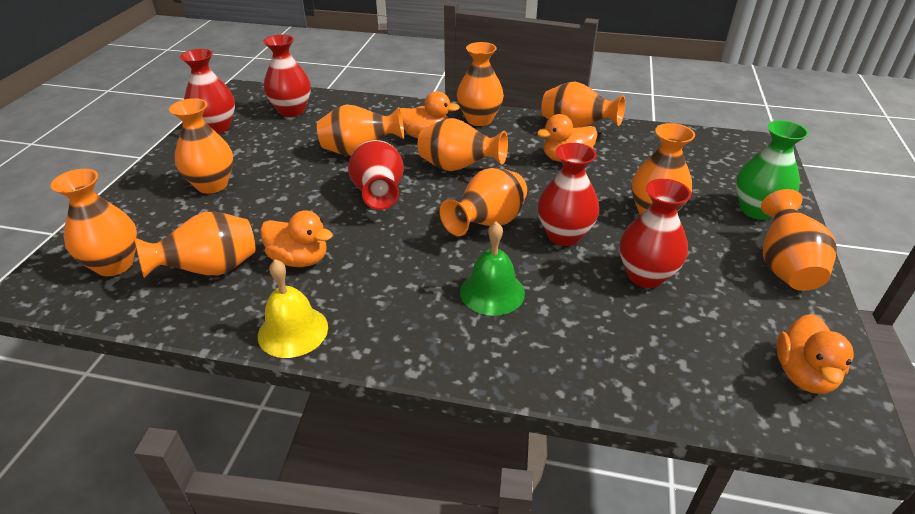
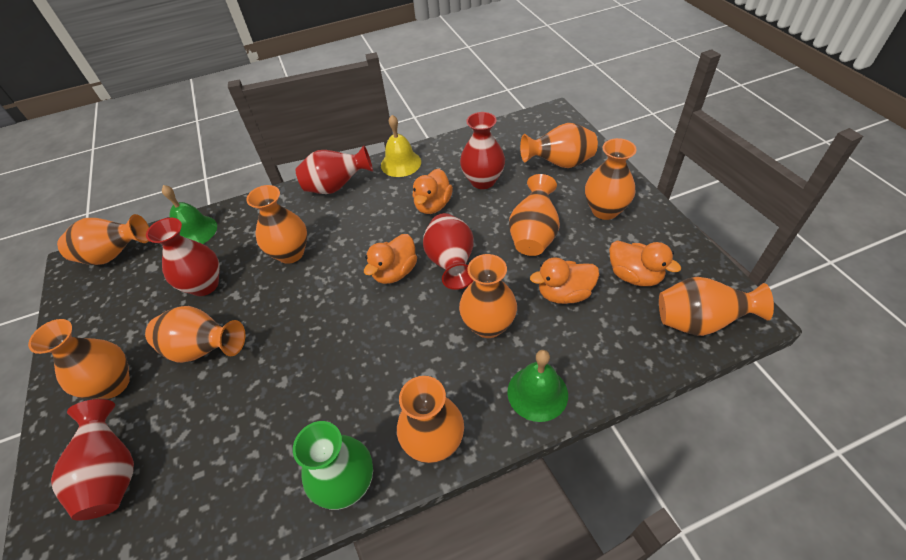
green bell: [460,222,525,316] = 1 -> [162,185,217,244] [507,350,568,422] = 2

